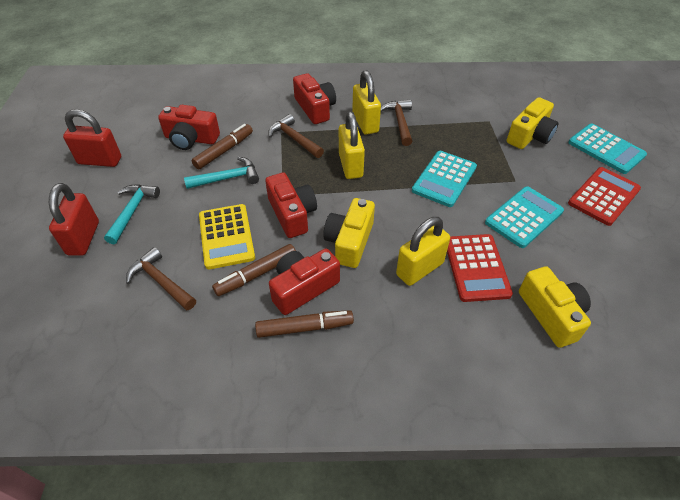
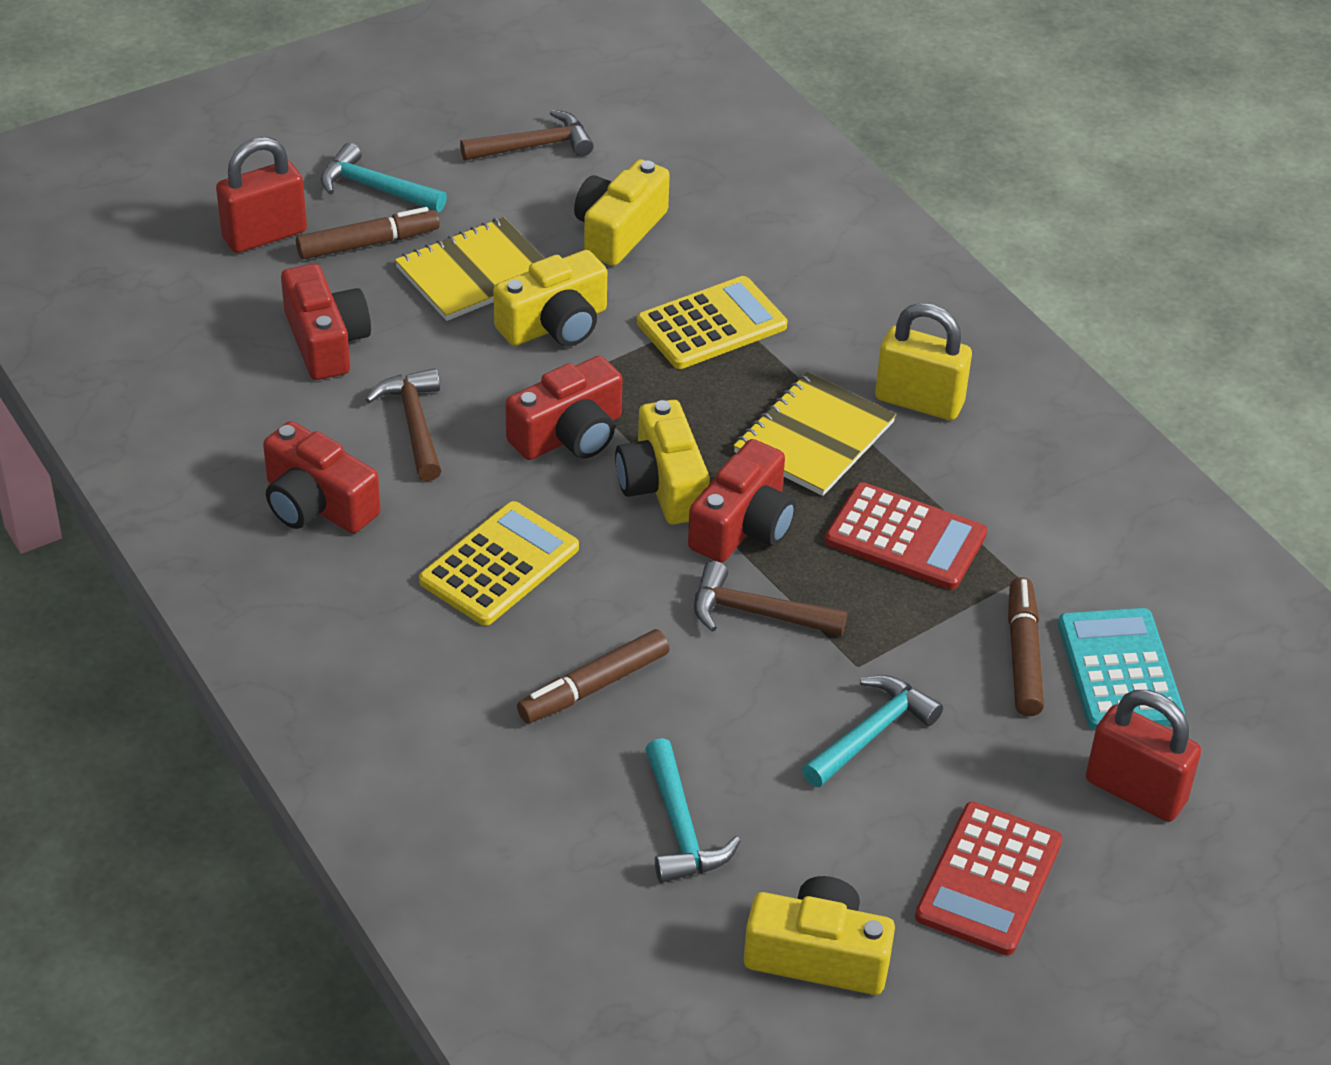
turquoise calculator: [412,151,477,207] [485,186,564,248] [568,124,647,174] = 3 -> [1058,608,1185,730] = 1
turquoise hammer: [104,184,160,244] [184,157,259,189] = 2 -> [321,143,447,212] [645,738,740,883] [802,675,943,787] = 3
yellow calculator: [199,204,255,269] = 1 -> [419,501,579,626] [637,276,787,369] = 2
yellow camera: [323,198,375,268] [507,97,558,149] [519,266,591,348] = 3 -> [493,250,607,346] [574,159,670,266] [615,400,710,524] [744,876,895,995] = 4
yellow notebook: none = 0 -> [395,217,545,321] [733,372,896,496] = 2
yellow padlock: [339,111,365,179] [352,70,381,135] [396,217,450,286] = 3 -> [875,303,972,420] = 1

